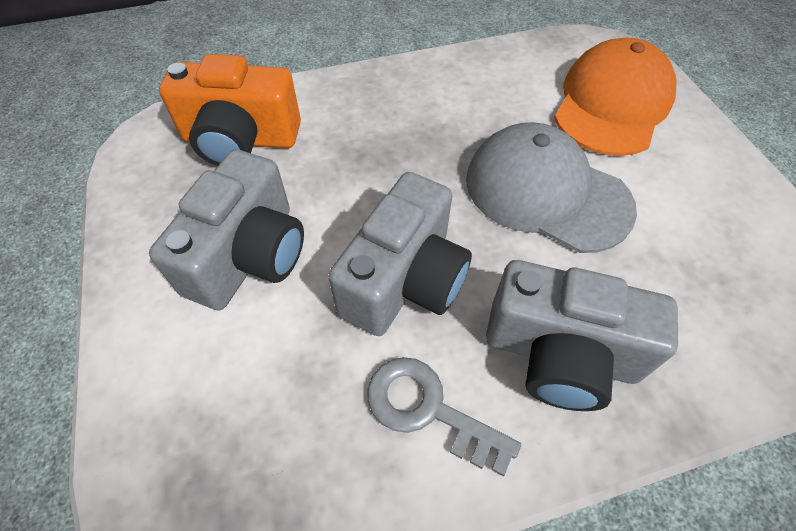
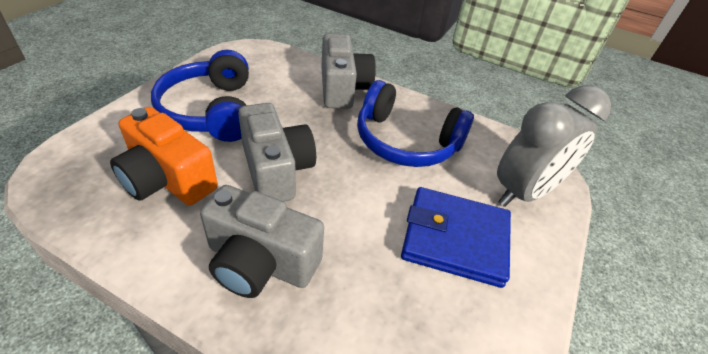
blue headphones: none = 0 -> [151,50,249,142] [357,80,474,167] = 2
blue wallet: none = 0 -> [401,187,511,288] = 1
grey cap: [466,122,637,253] = 1 -> none = 0
grey clock: none = 0 -> [497,85,611,207] = 1
grey key: [368,357,521,476] = 1 -> none = 0
orange cap: [554,37,677,156] = 1 -> none = 0

